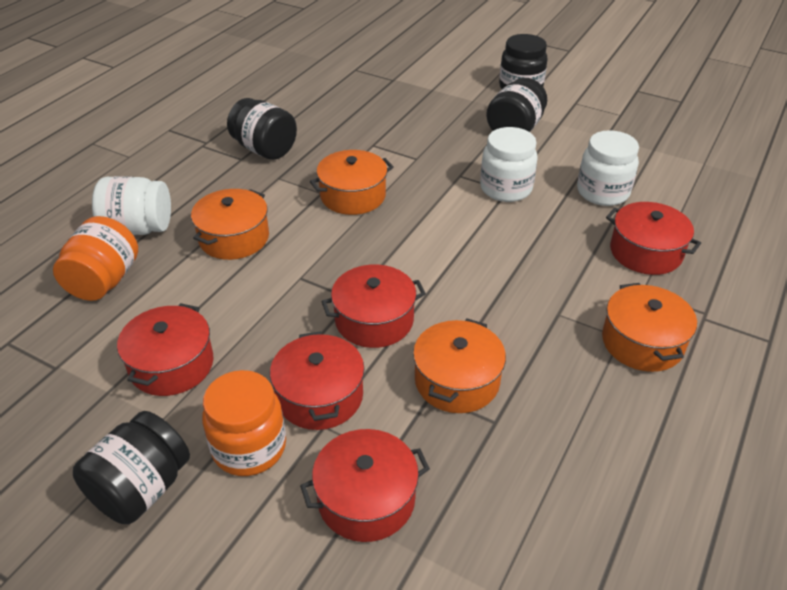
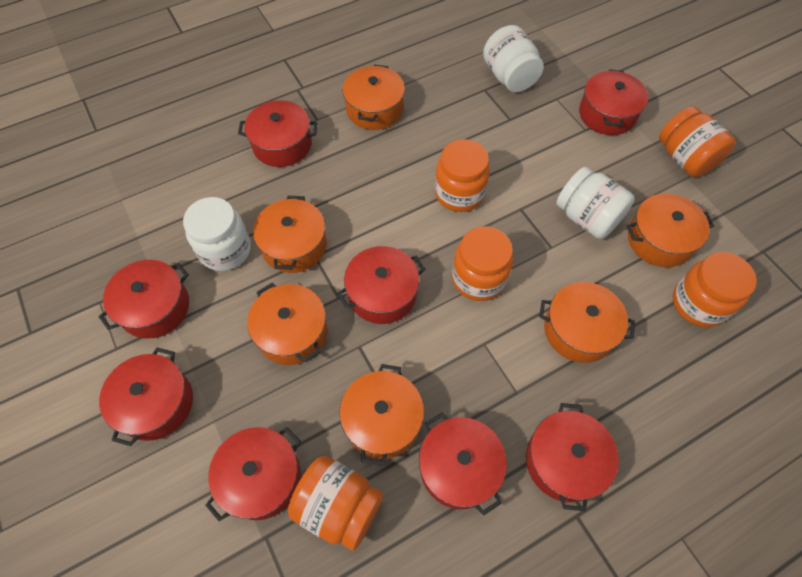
black jar: [73,411,190,524] [227,98,297,160] [486,78,547,132] [499,34,548,89] = 4 -> none = 0
orange jar: [53,216,138,301] [202,370,286,476] = 2 -> [288,456,383,551] [435,139,490,212] [452,226,513,301] [659,106,736,177] [673,252,757,327] = 5
orange pot: [191,189,269,260] [310,150,394,215] [413,319,506,413] [602,283,697,372] = 4 -> [247,283,327,365] [253,196,327,273] [340,364,424,466] [342,64,405,130] [539,282,635,363] [627,193,714,267] = 6
red pot: [117,303,214,396] [270,331,364,430] [300,429,430,542] [321,265,426,348] [606,202,701,275] = 5 -> [99,260,189,338] [99,347,193,446] [205,427,301,521] [238,100,317,167] [337,246,426,324] [419,412,507,515] [526,403,619,512] [579,69,648,135] = 8

